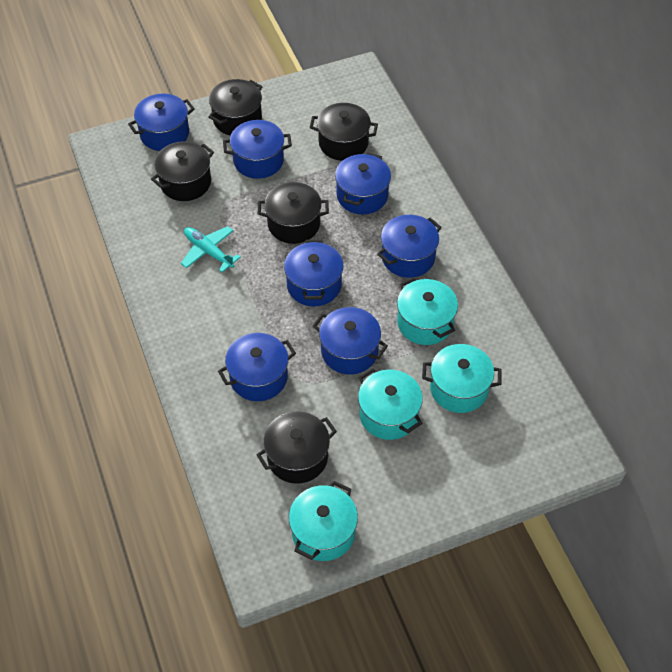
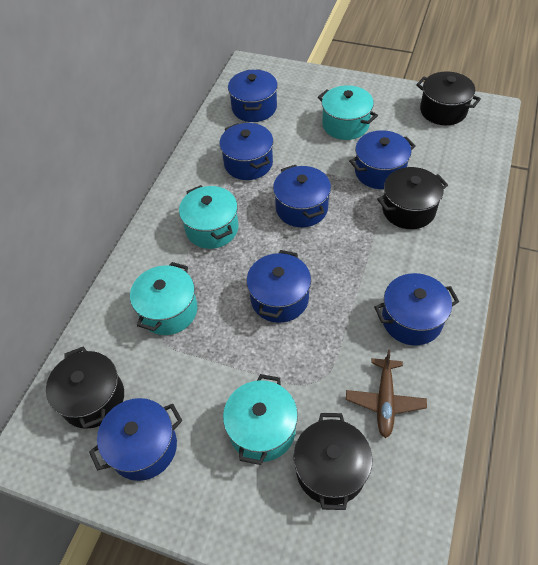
black pot: [151,141,214,201] [208,79,263,136] [257,411,337,484] [258,182,329,244] [310,103,378,161] = 5 -> [46,346,124,429] [293,413,372,510] [377,167,448,229] [416,71,481,125] = 4
brown plane: none = 0 -> [346,349,427,438] = 1
turquoise plane: [181,226,241,272] = 1 -> none = 0

